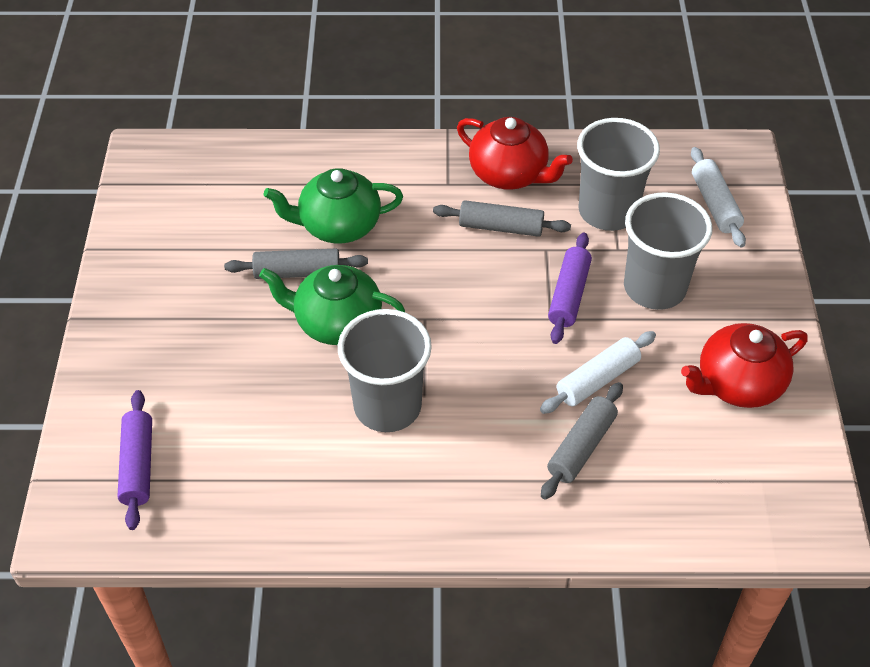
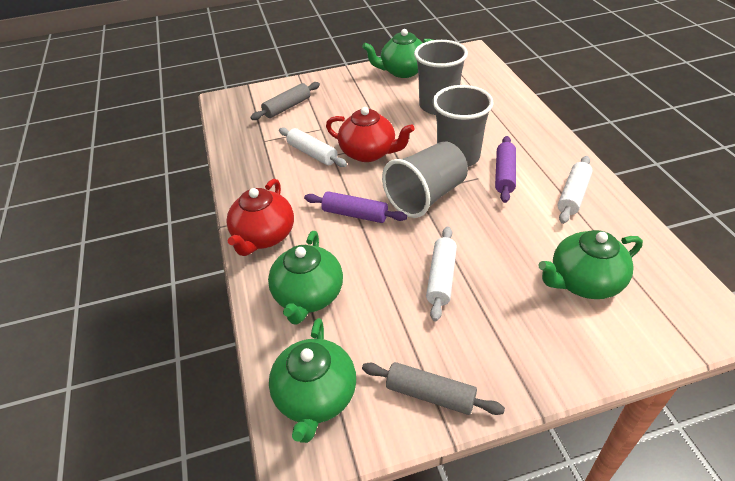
green teapot: [259,265,405,345] [264,168,403,244] = 2 -> [268,231,343,325] [269,318,356,443] [362,29,433,78] [539,230,643,299] = 4
grey rolling pin: [224,249,368,279] [433,200,571,237] [541,382,623,500] = 3 -> [250,82,320,120] [362,362,505,415] = 2
white rolling pin: [540,331,656,414] [691,147,746,247] = 2 -> [279,127,347,167] [426,226,457,322] [558,156,593,224] = 3

